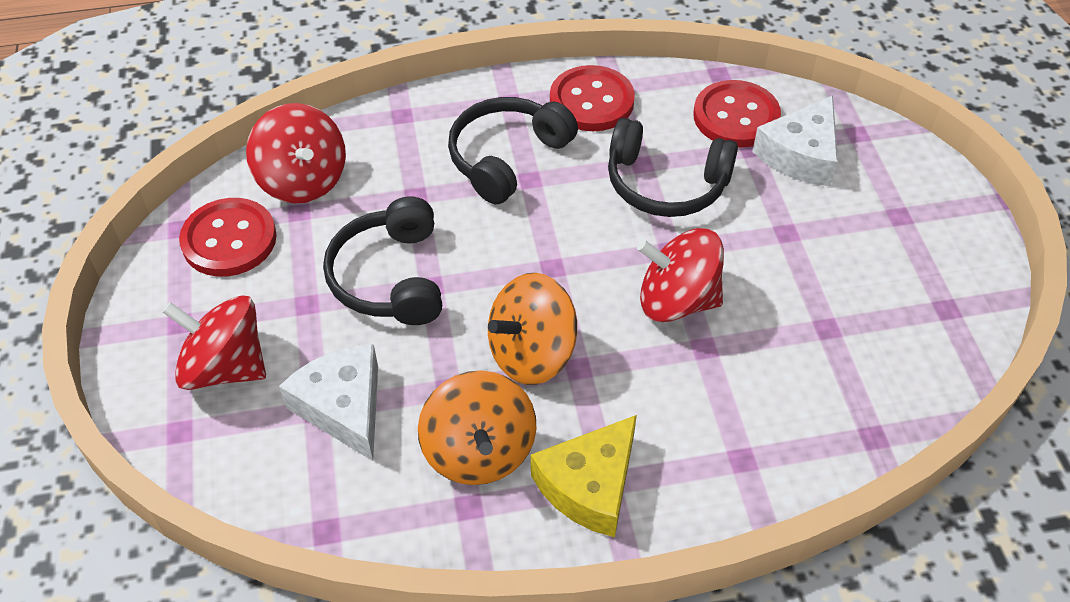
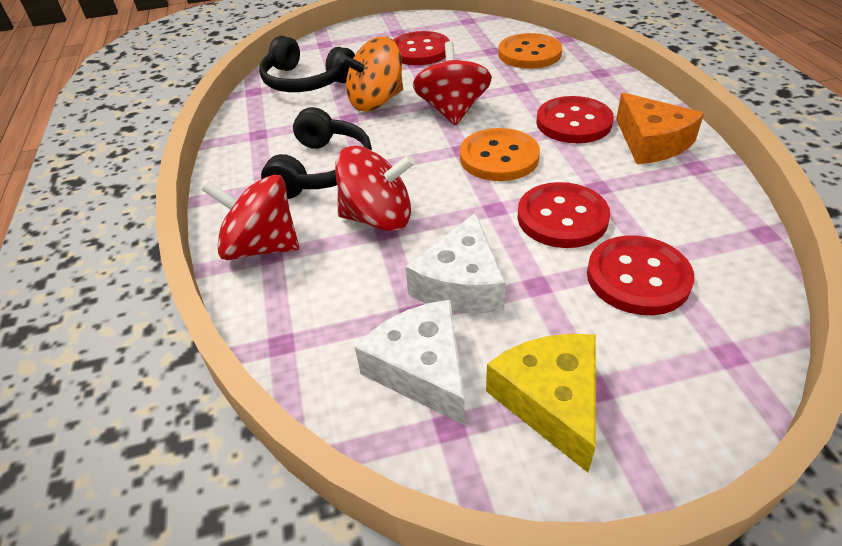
black headphones: [323,197,442,325] [448,97,578,204] [608,118,738,217] = 3 -> [259,36,355,92] [261,107,372,199] = 2
orange button: none = 0 -> [460,128,540,181] [498,33,562,69] = 2
orange cheese: none = 0 -> [616,92,704,164] = 1
orange spinning top: [418,370,536,485] [488,273,577,385] = 2 -> [340,37,403,112] = 1
red button: [179,198,277,277] [550,65,635,131] [694,80,781,148] = 3 -> [393,31,450,65] [517,182,610,248] [536,96,614,143] [587,235,694,315] = 4

